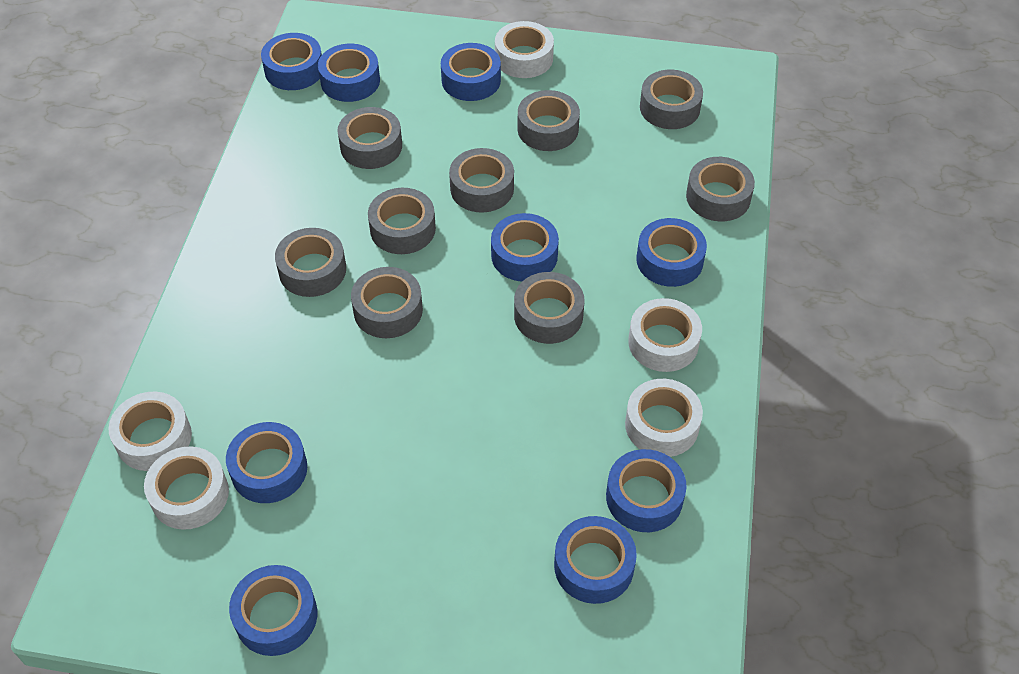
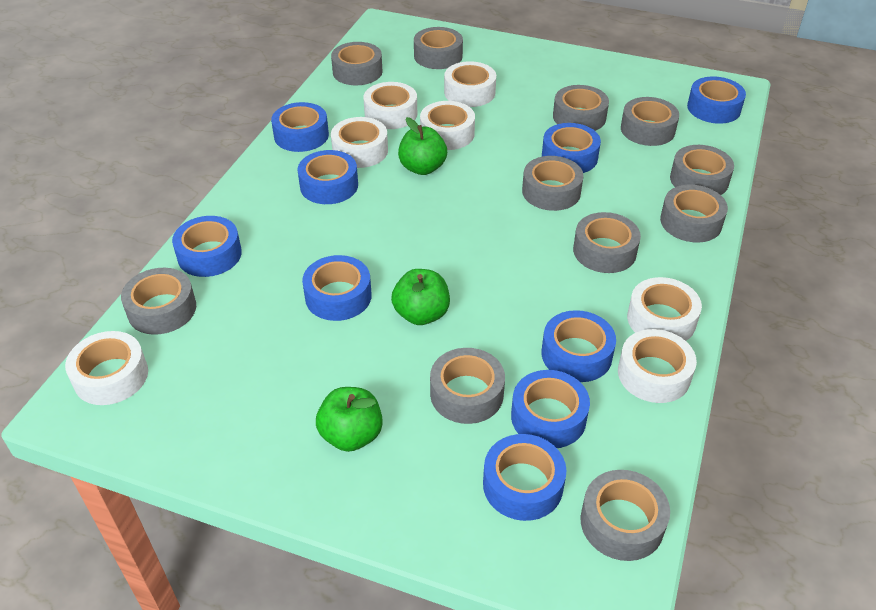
green apple: none = 0 -> [316,387,383,452] [391,269,450,325] [398,117,447,175] = 3
grey tape: [275,228,346,297] [337,107,402,169] [351,267,423,338] [368,188,436,254] [449,148,514,212] [514,272,585,344] [518,90,580,151] [640,70,703,129] [686,157,755,221] = 9 -> [121,268,196,335] [331,42,383,85] [414,27,463,69] [430,348,505,424] [522,156,584,211] [553,85,609,131] [573,212,641,273] [580,470,670,561] [621,97,679,146] [660,185,728,242] [670,145,734,195] = 11
white tape: [108,392,192,471] [144,446,229,530] [495,21,554,78] [625,379,703,457] [628,298,702,372] = 5 -> [65,331,148,405] [331,117,388,168] [364,82,417,129] [420,101,475,150] [444,61,496,107] [618,329,697,403] [627,277,702,341] = 7

